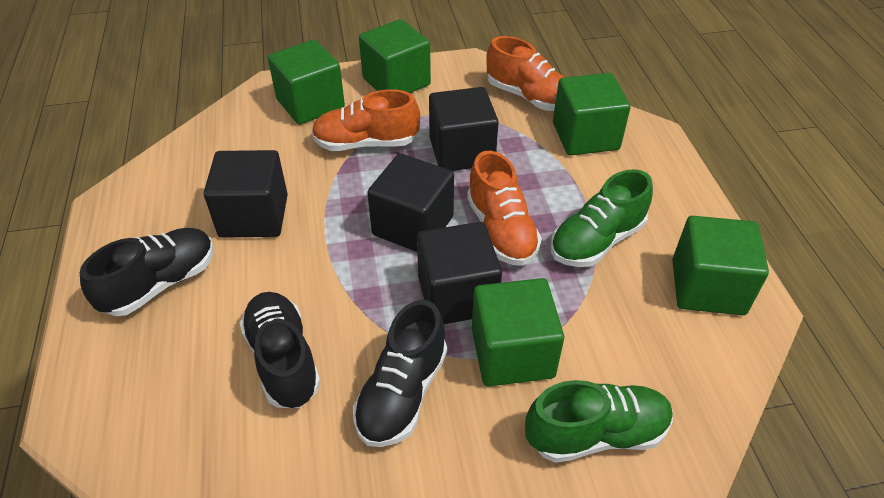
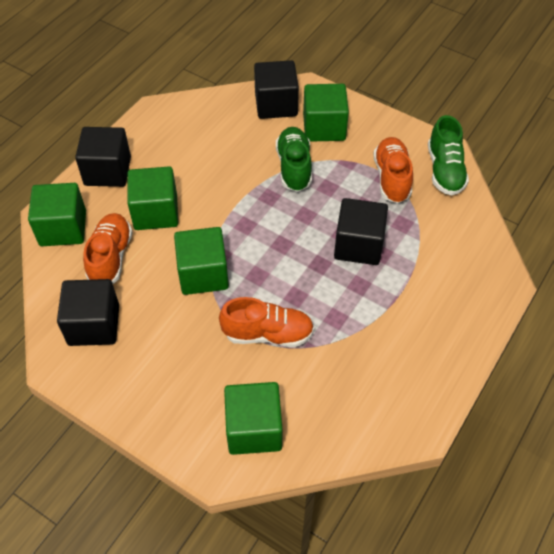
black shoe: [80,228,214,316] [240,292,321,408] [353,300,447,447] = 3 -> none = 0

